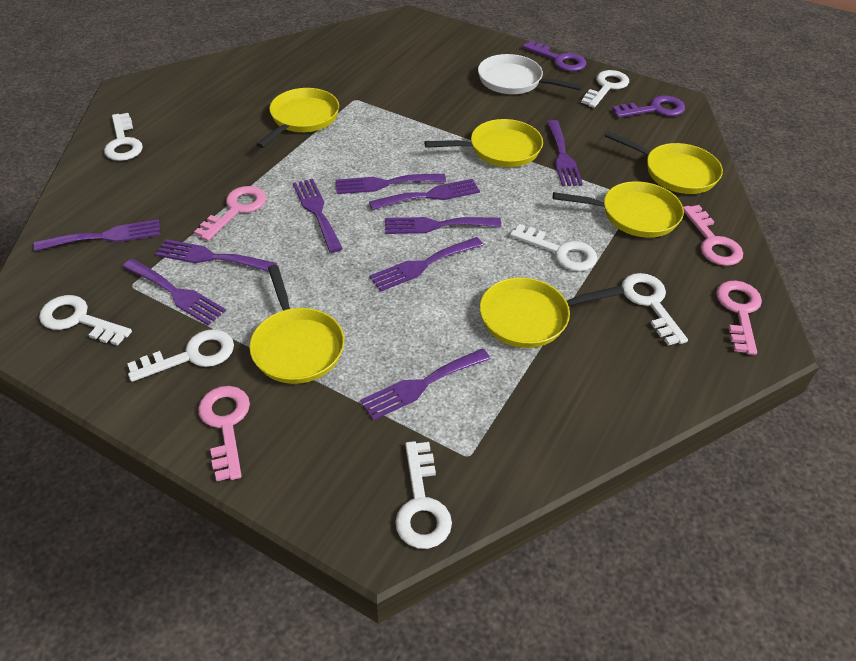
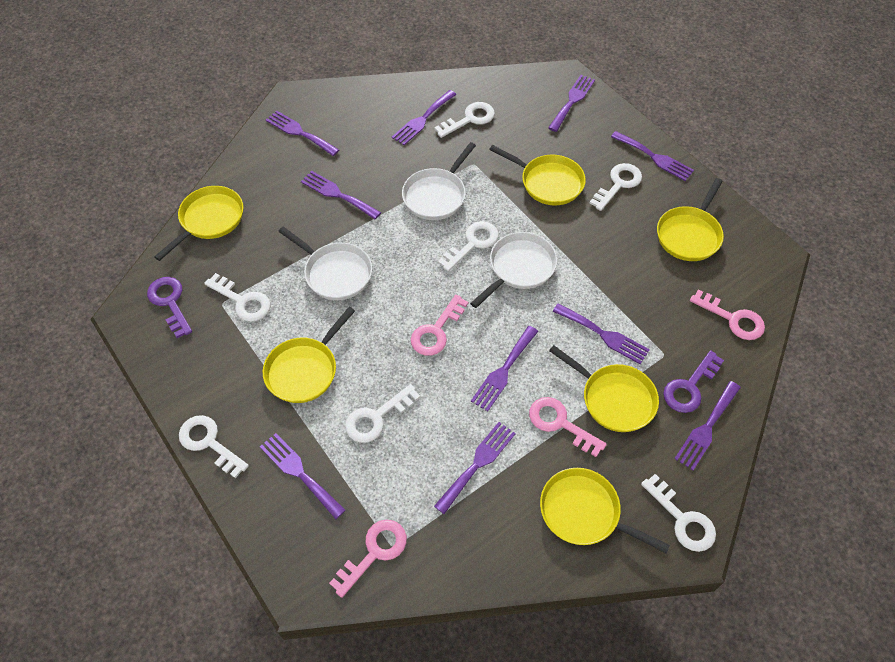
white pan: [478,54,583,94] = 1 -> [278,227,372,300] [402,142,476,220] [470,232,557,308] = 3

